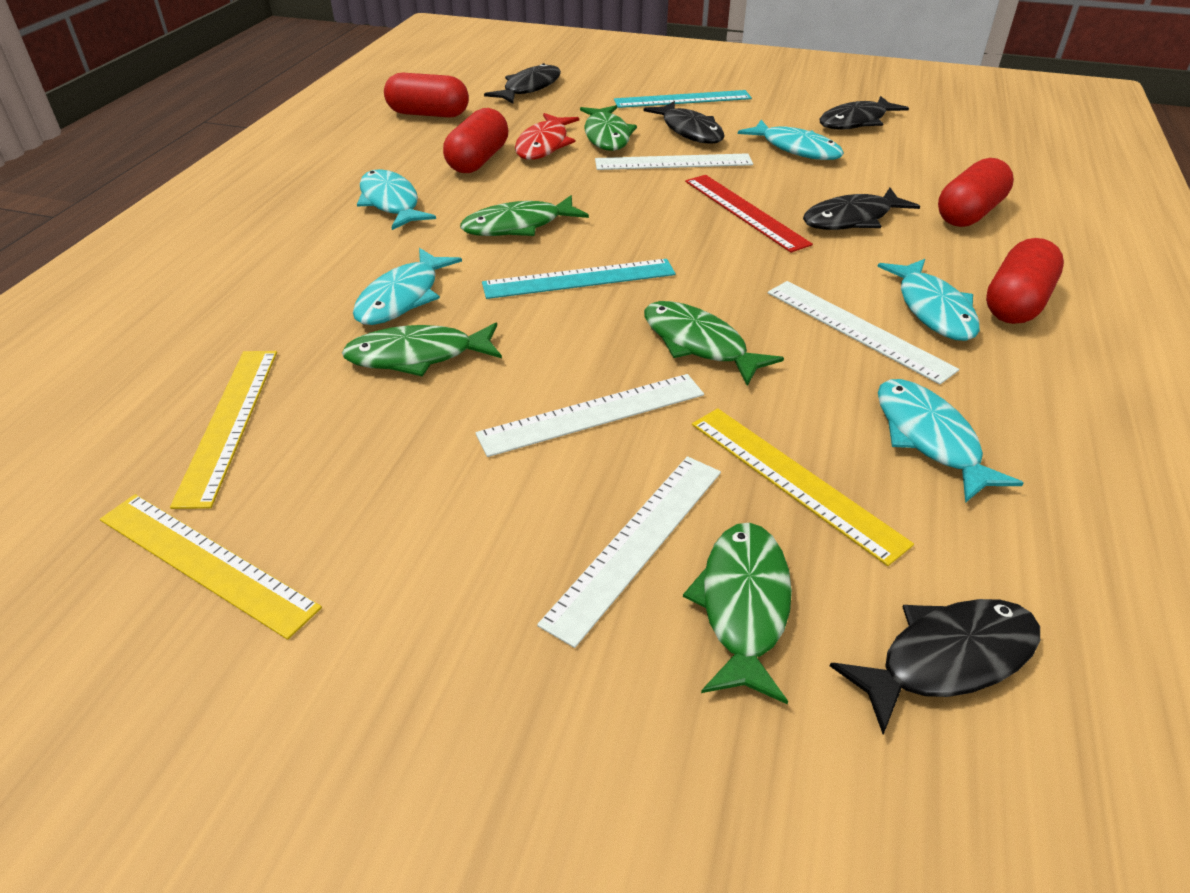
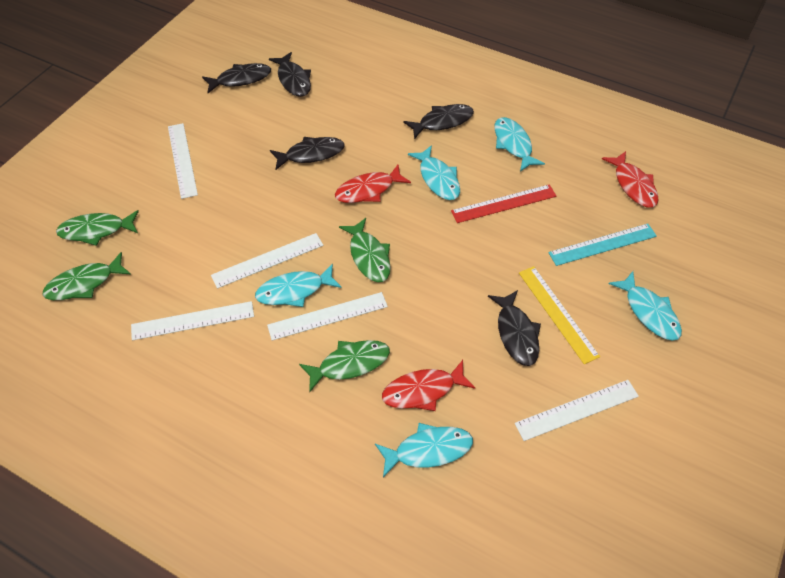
green fish: [342,322,502,377] [460,195,589,236] [580,105,637,151] [644,301,784,386] [683,522,792,704] = 5 -> [43,252,131,300] [56,210,139,246] [299,340,390,392] [339,218,391,282] = 4
red capsule: [384,73,469,118] [443,108,509,173] [938,158,1014,227] [986,238,1064,324] = 4 -> none = 0
red fish: [515,113,579,160] = 1 -> [335,165,411,203] [382,360,475,411] [602,151,659,208] = 3
turquoise ruler: [482,259,676,299] [614,90,752,108] = 2 -> [548,224,657,266] = 1
white ruler: [476,374,704,457] [537,456,721,648] [595,153,753,170] [768,281,959,385] = 4 -> [131,301,254,341] [168,123,198,199] [211,233,323,289] [267,292,388,341] [515,380,639,441] = 5
yellow ruler: [100,494,322,640] [170,351,277,509] [692,408,914,566] = 3 -> [519,266,600,364] = 1

